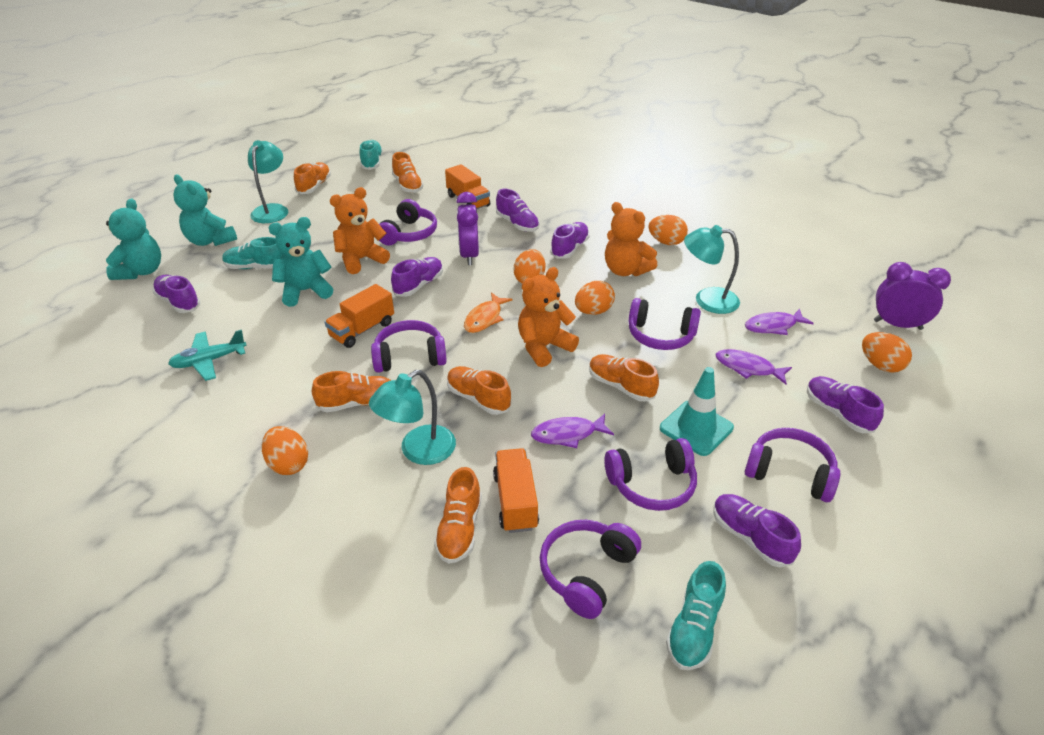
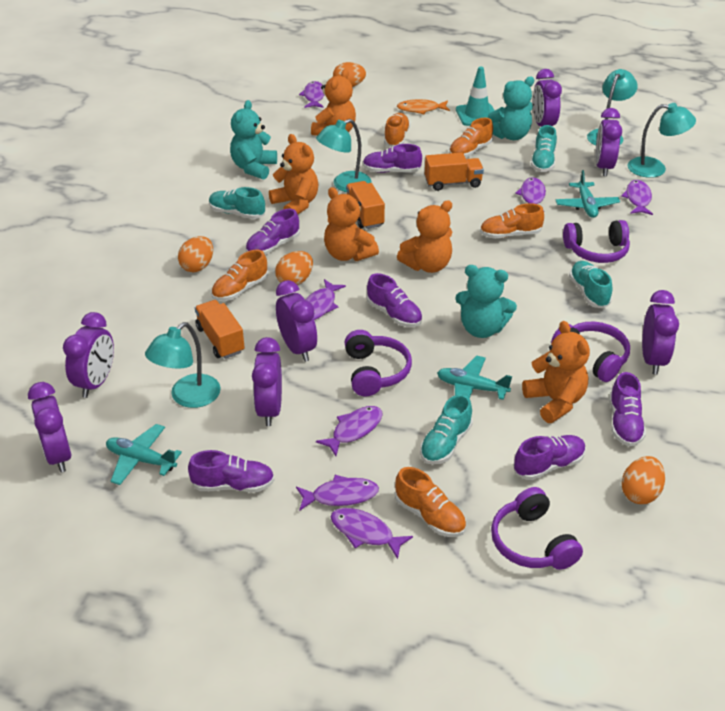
orange egg: [262,426,308,475] [514,249,545,283] [575,281,615,315] [648,215,688,245] [862,332,912,373] = 5 -> [178,236,213,272] [275,251,313,285] [333,62,366,87] [621,456,665,504] = 4
orange shoe: [294,162,331,194] [312,371,391,413] [392,152,424,193] [434,467,482,564] [447,366,511,415] [589,354,659,401] = 6 -> [211,250,268,301] [384,113,410,147] [395,467,466,537] [449,118,493,157] [480,203,544,239] = 5
orange teddy bear: [330,187,390,274] [518,267,579,367] [605,202,657,276] = 3 -> [269,134,319,214] [311,69,356,136] [324,187,379,261] [397,200,452,273] [522,321,590,423] = 5
purple clock: [456,192,479,265] [874,262,951,330] = 2 -> [28,382,72,472] [63,312,114,398] [252,337,282,426] [276,280,317,362] [533,69,562,127] [595,108,622,176] [642,290,679,375] = 7
purple fish: [531,413,614,448] [716,349,792,385] [745,309,814,335] = 3 -> [296,475,379,511] [299,81,324,108] [305,279,346,320] [316,406,383,456] [331,508,413,559] [515,177,546,211] [621,180,653,215] = 7
purple headphones: [371,320,447,373] [379,199,437,246] [540,520,641,619] [604,438,697,511] [629,298,701,350] [745,428,841,502] = 6 -> [344,330,412,396] [491,487,583,570] [551,322,630,382] [563,220,630,263] = 4
turquoise lamp: [248,140,288,223] [369,370,456,465] [684,225,740,314] = 3 -> [145,322,221,408] [316,119,372,192] [587,69,638,146] [628,103,696,178] = 4
turquoise plane: [168,330,247,381] = 1 -> [106,424,182,485] [437,355,512,400] [555,170,620,218] = 3
turquoise shoe: [222,237,282,269] [360,140,383,170] [666,561,726,670] = 3 -> [209,187,265,219] [420,394,473,464] [531,125,557,172] [569,261,612,308] = 4

